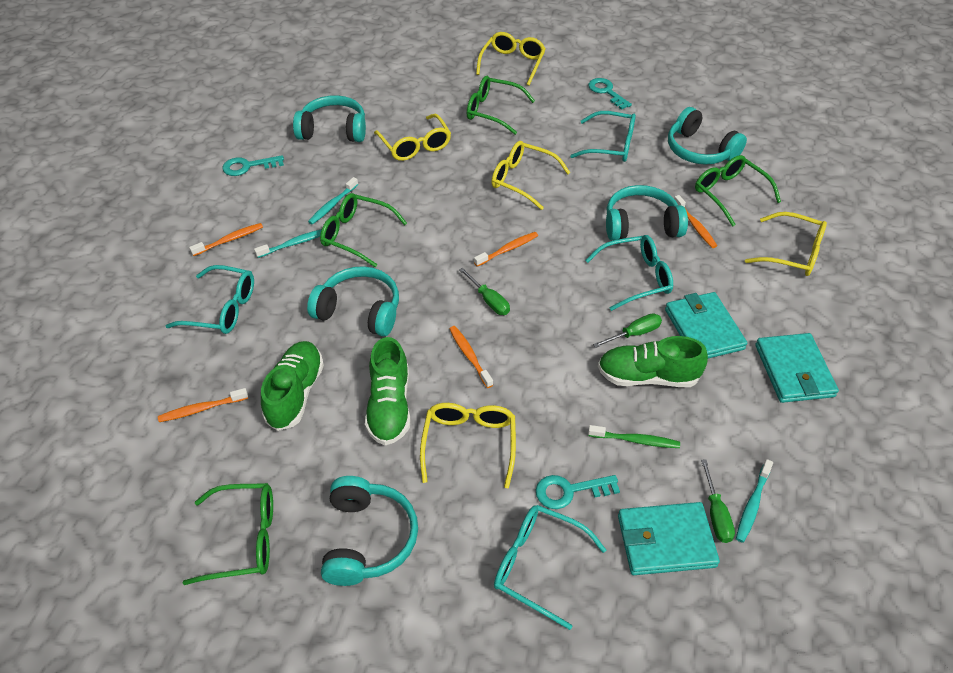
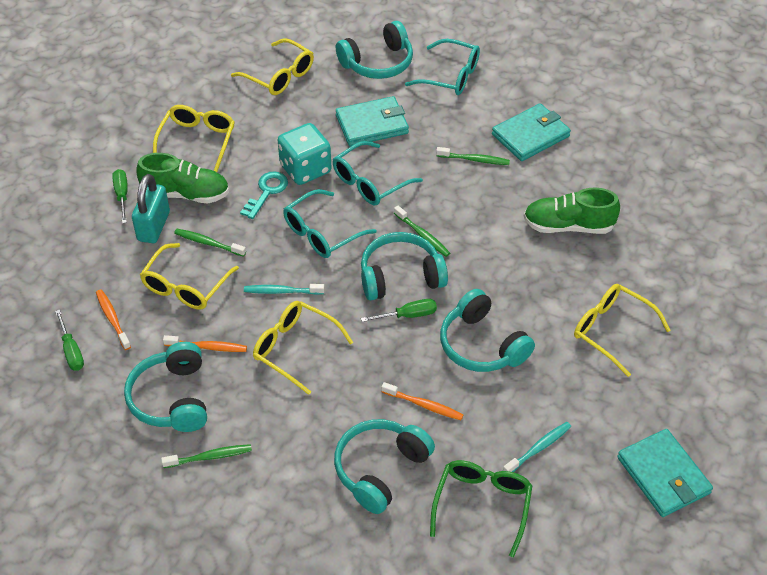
green glasses: [183,483,273,585] [320,193,407,267] [467,76,535,135] [695,155,781,227] = 4 -> [430,460,532,557] = 1
green shoe: [261,341,324,431] [365,337,410,445] [598,336,708,387] = 3 -> [137,153,229,203] [524,188,620,234] = 2
green toothbrush: [588,425,680,448] = 1 -> [161,444,252,468] [174,229,246,257] [394,206,450,257] [436,147,510,165] = 4
orange toothbrush: [158,388,248,422] [189,223,263,256] [449,326,493,388] [474,232,538,267] [674,195,717,248] = 5 -> [96,289,131,350] [163,335,247,352] [381,382,464,420] = 3
turquoise dice: none = 0 -> [278,123,332,185] = 1
turquoise glasses: [166,265,254,334] [494,505,606,630] [570,111,636,162] [585,235,673,311] = 4 -> [283,189,377,258] [333,141,423,205] [405,39,480,95] = 3
turquoise key: [222,155,284,176] [536,475,620,509] [588,78,632,110] = 3 -> [240,171,288,219] = 1
turquoise padlock: none = 0 -> [132,174,170,243] = 1
turquoise toothbrush: [254,229,322,258] [308,177,358,225] [736,459,773,543] = 3 -> [244,284,325,295] [503,422,571,472] = 2

